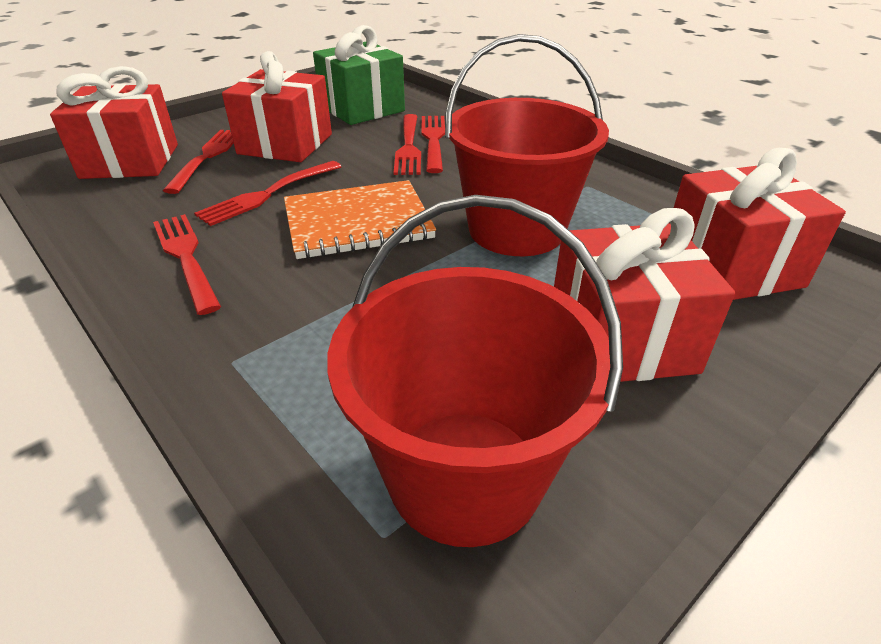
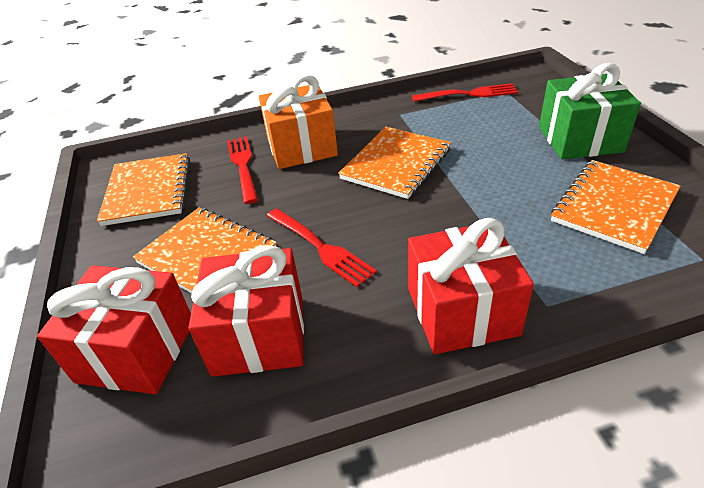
orange gift: none = 0 -> [259,75,338,169] = 1
orange notebook: [284,180,436,259] = 1 -> [97,153,190,226] [133,207,277,294] [338,127,451,199] [551,160,681,254] = 4
red bucket: [327,195,623,547] [445,34,609,256] = 2 -> none = 0
red fork: [153,214,221,315] [163,130,234,194] [194,161,342,226] [393,114,421,175] [421,116,445,173] = 5 -> [227,136,258,204] [267,208,377,287] [412,83,518,102] = 3
red gift: [50,66,178,179] [222,51,332,162] [554,208,735,382] [669,148,846,300] = 4 -> [37,265,191,394] [189,245,304,377] [408,218,534,354] = 3

